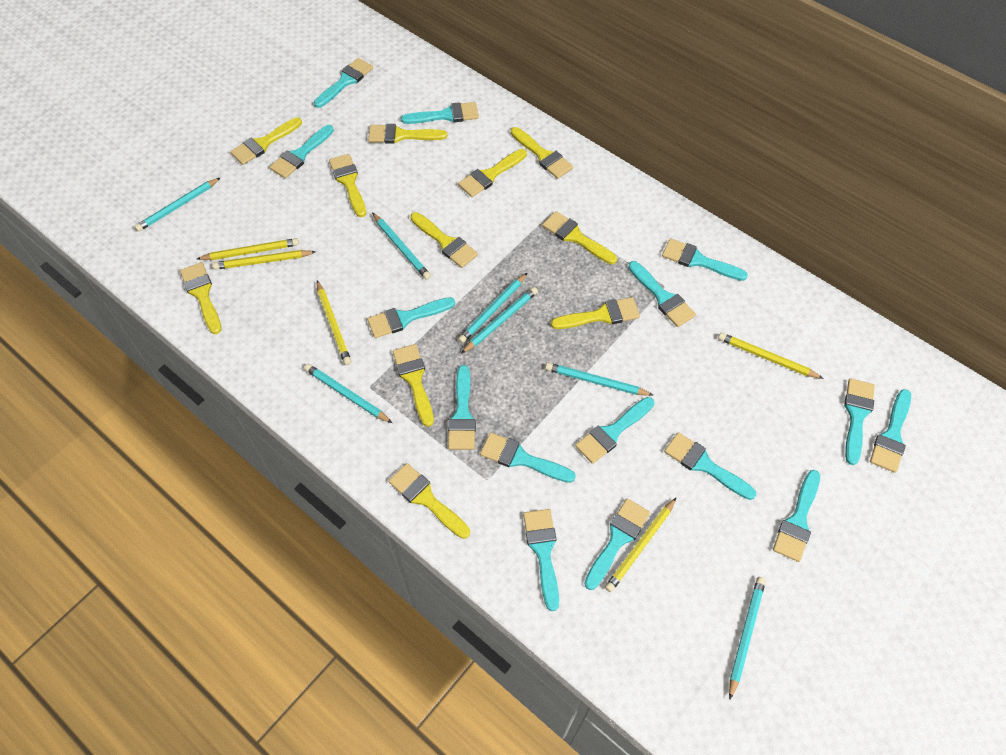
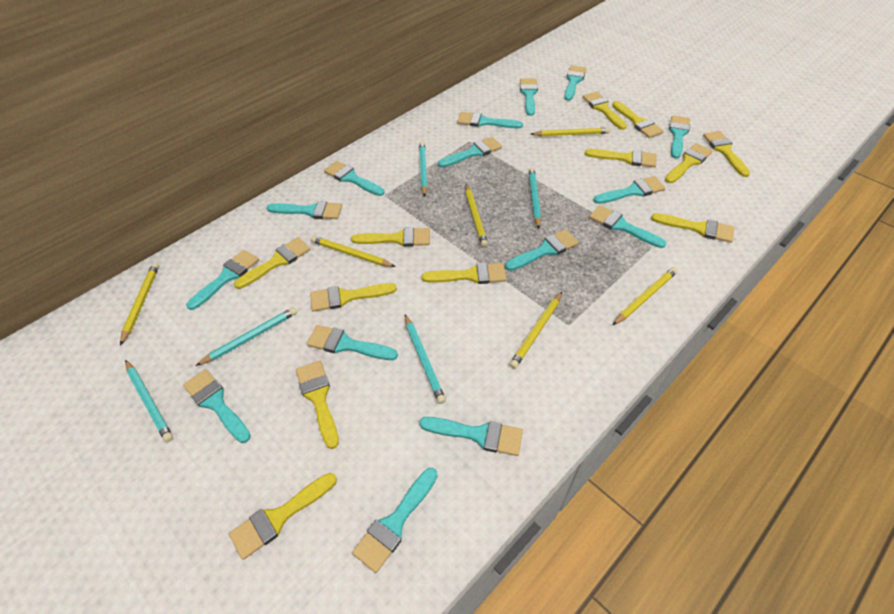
turquoise pencil: [134,177,221,232] [304,364,392,423] [372,213,431,280] [458,273,527,343] [461,287,538,354] [545,363,653,396] [729,577,766,700] = 7 -> [125,360,173,442] [195,307,297,366] [405,314,446,404] [419,141,427,197] [529,167,541,229] = 5
yellow brush: [180,262,221,334] [230,117,302,165] [329,154,366,217] [368,124,447,144] [388,463,470,539] [393,344,434,427] [410,212,478,268] [458,149,527,197] [511,127,573,179] [542,211,617,264] [551,297,640,329] = 11 -> [229,473,337,560] [234,237,310,289] [296,360,339,449] [310,283,397,312] [351,227,430,247] [422,263,506,284] [582,92,627,130] [585,149,656,167] [612,101,664,138] [651,213,734,243] [665,143,713,183] [703,131,750,177] = 12
yellow pencil: [197,238,299,260] [212,250,316,270] [317,281,351,365] [605,498,676,592] [718,332,824,379] = 5 -> [120,263,159,345] [311,236,396,267] [465,184,488,247] [509,292,562,369] [531,127,610,136] [613,267,678,325] = 6

